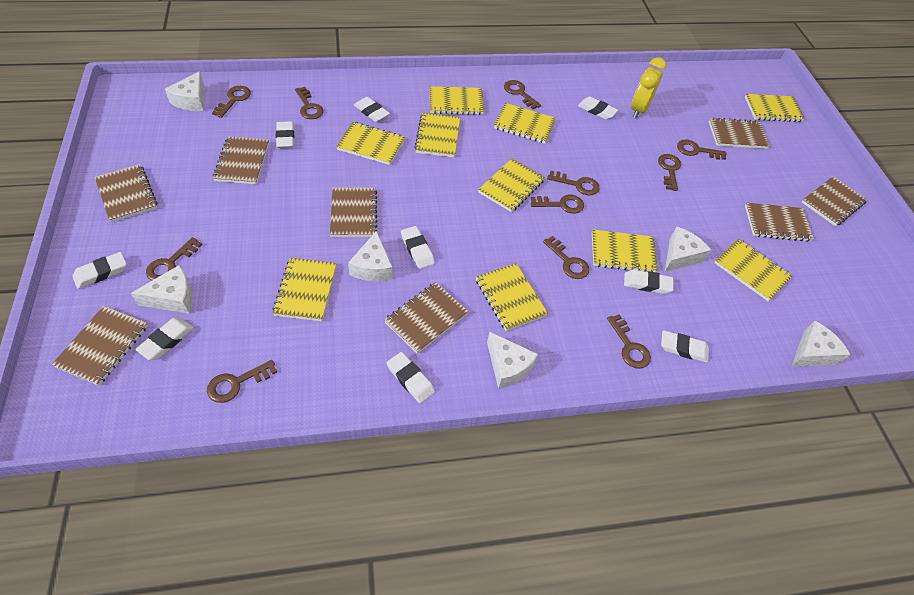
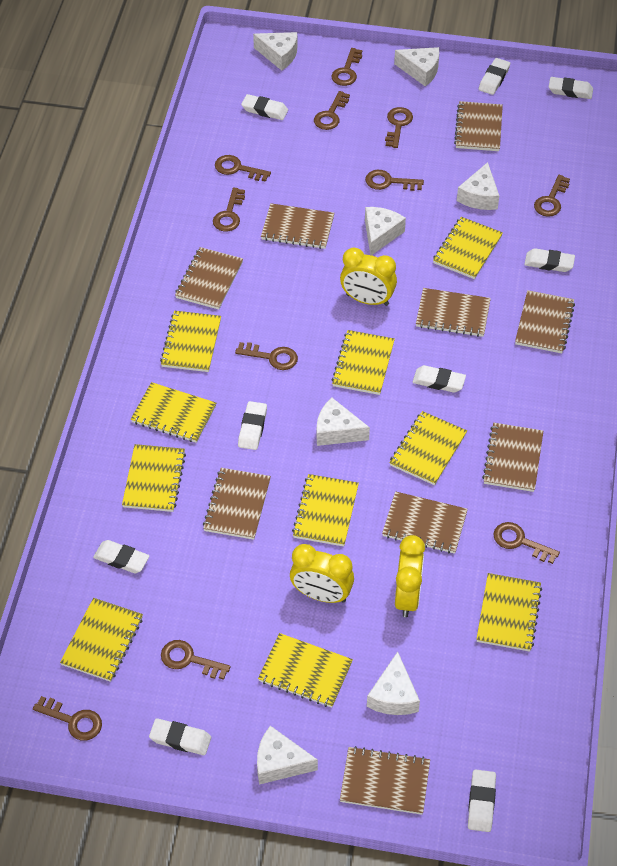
brown notebook: [51,306,148,386] [95,164,157,222] [213,136,269,184] [330,187,377,237] [384,282,469,354] [708,117,770,149] [745,203,814,242] [802,176,868,226] = 8 -> [175,247,243,310] [203,468,271,540] [261,203,334,249] [340,746,430,815] [382,491,468,554] [416,288,491,337] [454,101,503,151] [482,423,543,492] [515,290,575,353] = 9
white cheese: [131,265,193,314] [165,71,204,111] [348,231,393,281] [487,332,538,389] [665,227,711,272] [791,321,851,367] = 6 -> [253,32,297,71] [257,726,318,785] [317,398,370,446] [365,207,406,255] [367,652,420,715] [394,47,439,86] [457,162,499,210] = 7
yellow clock: [631,57,666,118] = 1 -> [290,544,354,603] [340,248,397,306] [395,535,425,617] = 3

